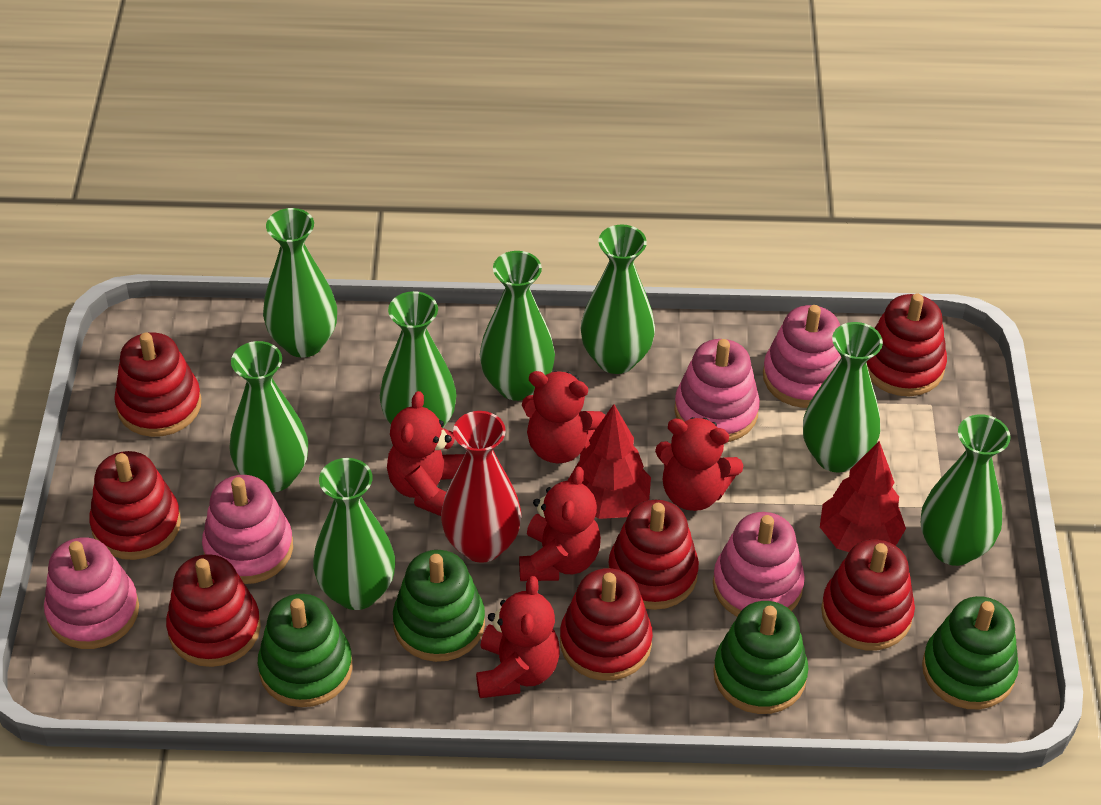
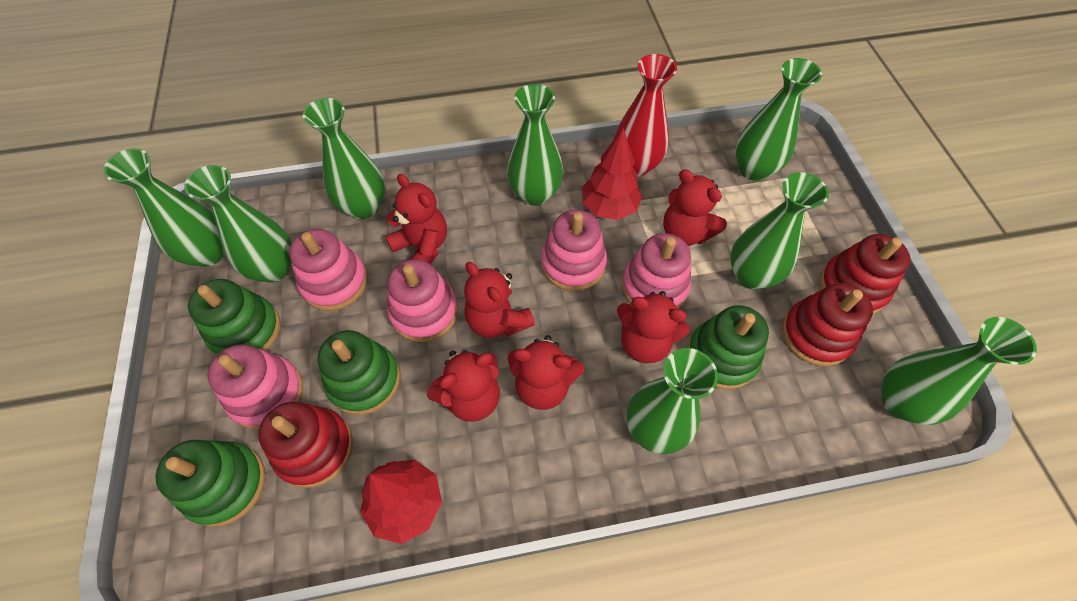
red stacking toy: [89,451,181,560] [114,332,201,437] [166,554,261,667] [560,568,653,681] [608,500,699,610] [821,539,915,650] [866,294,947,396] = 7 -> [258,402,353,488] [782,283,873,367] [819,234,910,314] = 3
red teddy bear: [387,391,465,516] [476,576,560,698] [519,467,601,581] [522,371,605,463] [655,417,743,511] = 5 -> [385,174,447,264] [427,350,500,422] [464,262,535,338] [508,335,584,410] [617,291,690,363] [663,169,727,246] = 6

